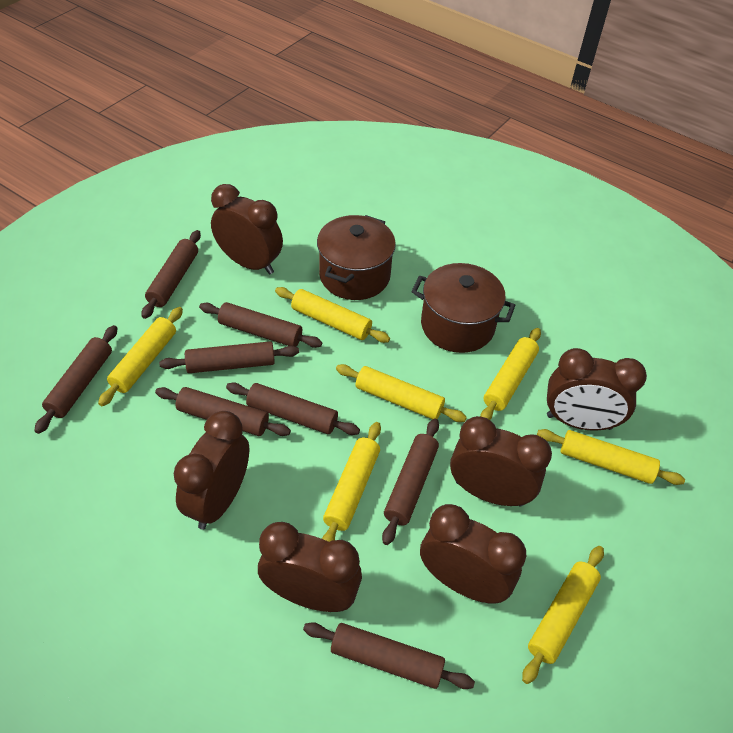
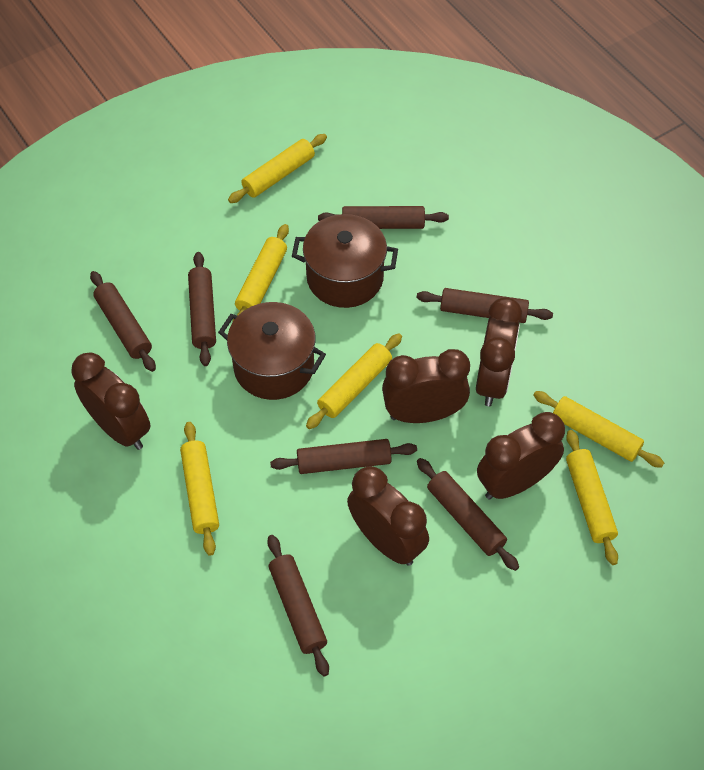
brown clock: [174,411,249,530] [211,184,283,275] [258,522,362,612] [420,504,526,604] [450,416,552,506] [547,348,647,431] = 6 -> [71,352,151,450] [347,466,429,566] [382,349,470,423] [476,297,522,406] [477,412,565,500] = 5
brown rolling pin: [34,325,117,434] [142,230,201,319] [155,387,291,436] [159,341,299,373] [199,302,322,348] [226,382,360,435] [303,622,475,689] [382,419,439,545] = 8 -> [90,271,156,372] [188,252,216,366] [267,535,329,676] [270,439,417,474] [318,206,449,229] [417,288,553,323] [417,458,519,571] = 7
yellow rolling pin: [98,307,183,406] [275,287,390,343] [322,422,381,542] [336,364,467,422] [480,328,541,420] [522,546,604,684] [537,429,685,485] = 7 -> [180,422,219,556] [228,134,327,203] [233,224,289,321] [306,333,402,429] [533,391,664,468] [566,430,618,565] = 6

